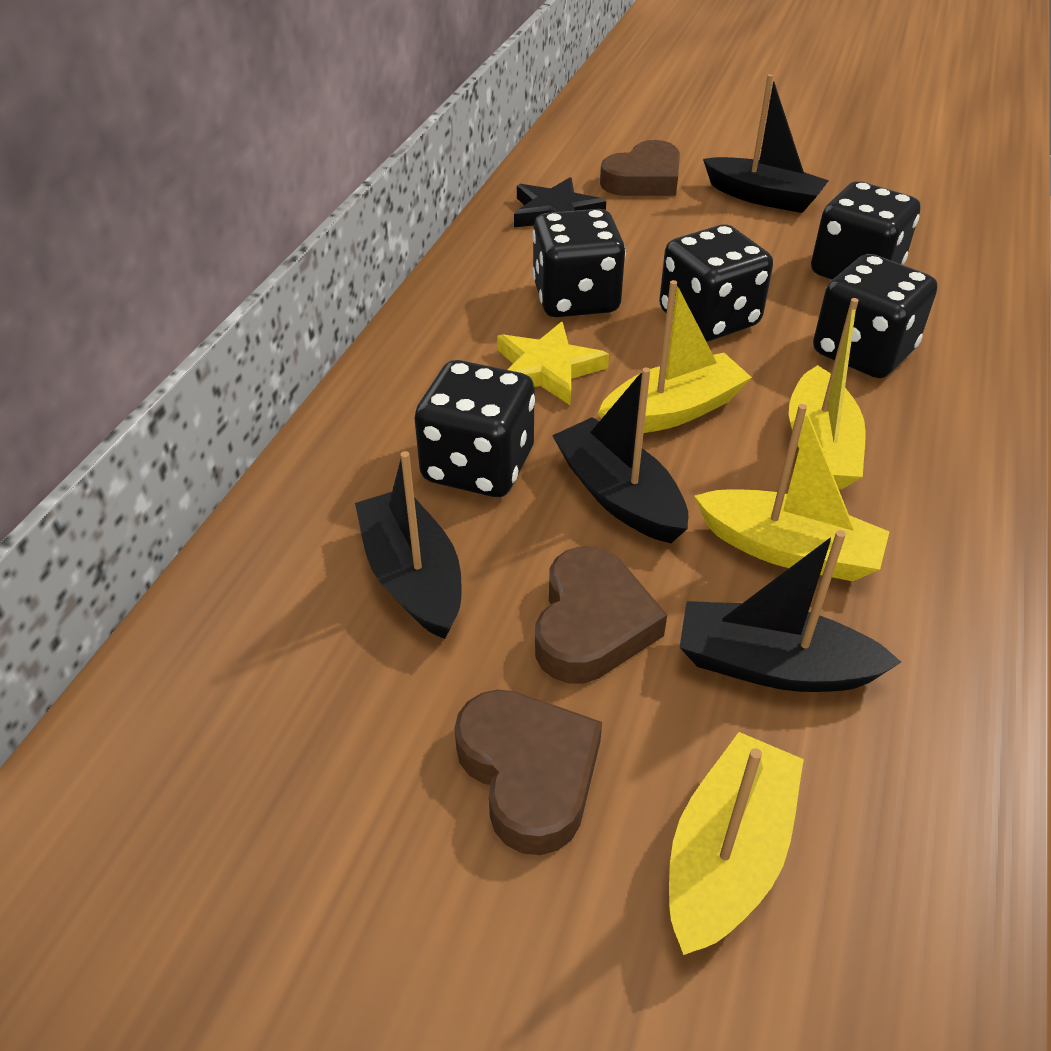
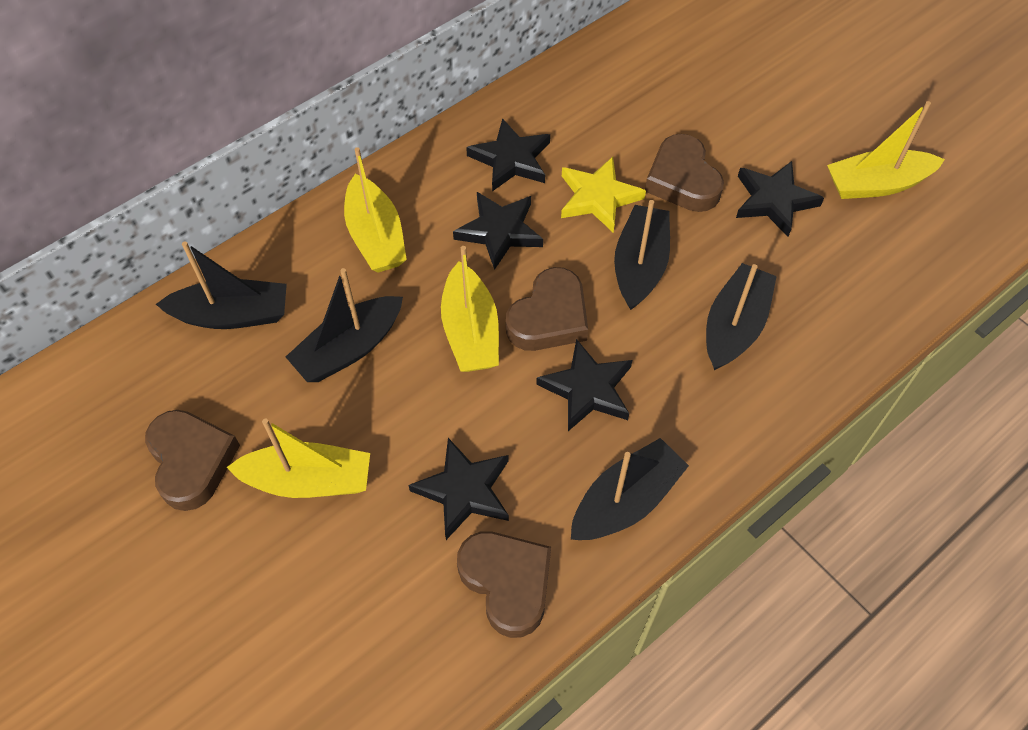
black boat: [355,451,462,639] [552,368,688,543] [680,530,901,692] [703,74,829,213] = 4 -> [156,242,287,329] [286,268,403,382] [571,438,689,540] [614,200,670,310] [706,263,777,370] = 5
black dice: [414,360,535,497] [532,209,626,317] [659,224,773,342] [811,181,921,280] [813,254,938,378] = 5 -> none = 0
black star: [514,177,606,227] = 1 -> [409,438,509,540] [453,192,543,270] [466,118,550,191] [536,339,632,431] [736,161,824,237] = 5
brown heart: [454,689,602,855] [535,546,667,683] [600,140,680,196] = 3 -> [145,410,240,511] [457,531,551,638] [506,267,588,351] [645,134,724,212] = 4

